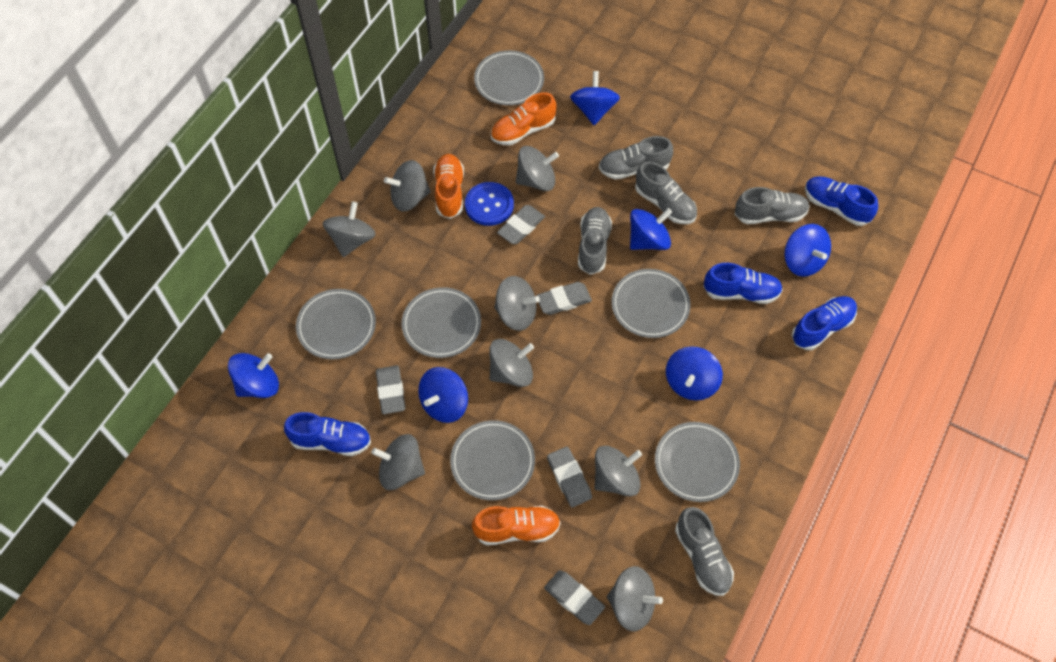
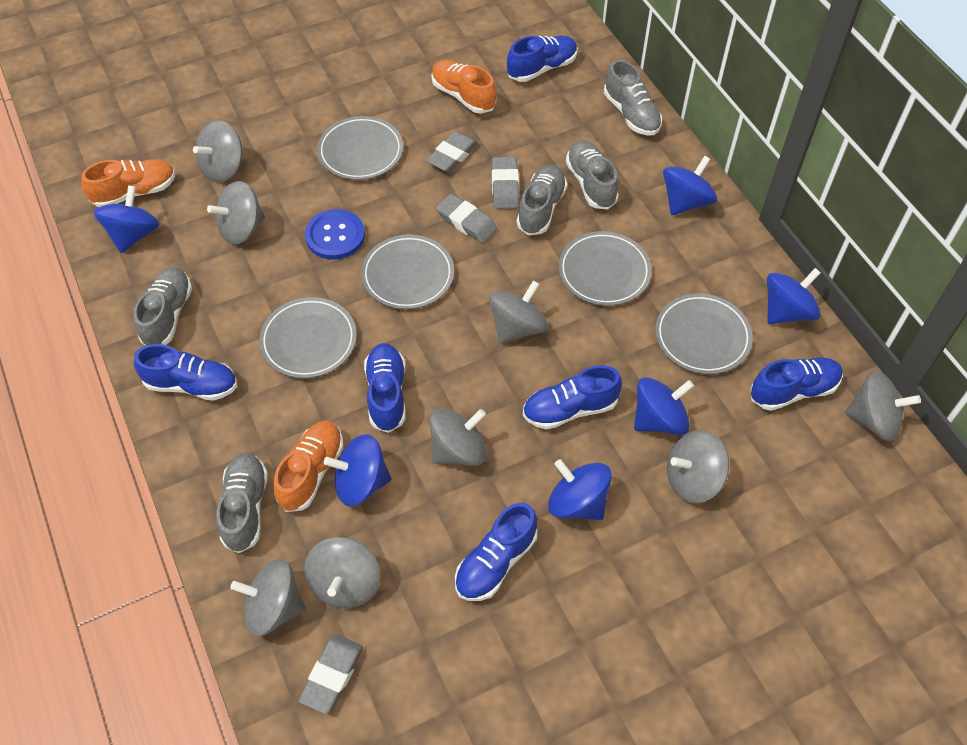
blue shoe: [284,412,371,456] [703,263,783,304] [792,296,857,350] [805,176,878,226] = 4 -> [134,344,237,401] [364,343,405,433] [455,503,537,601] [507,36,578,82] [523,365,622,430] [751,357,843,411] = 6
grey eraser: [376,365,405,414] [497,205,545,244] [536,282,592,315] [544,570,605,625] [547,446,592,507] = 5 -> [299,635,363,714] [426,131,478,172] [436,194,497,243] [492,157,519,209] = 4
grey plate: [296,289,376,360] [401,287,481,358] [450,420,535,500] [474,50,544,106] [612,269,691,338] [655,422,740,502] = 6 -> [259,297,357,378] [317,116,403,180] [361,234,454,309] [559,231,652,306] [655,294,753,374] = 5

